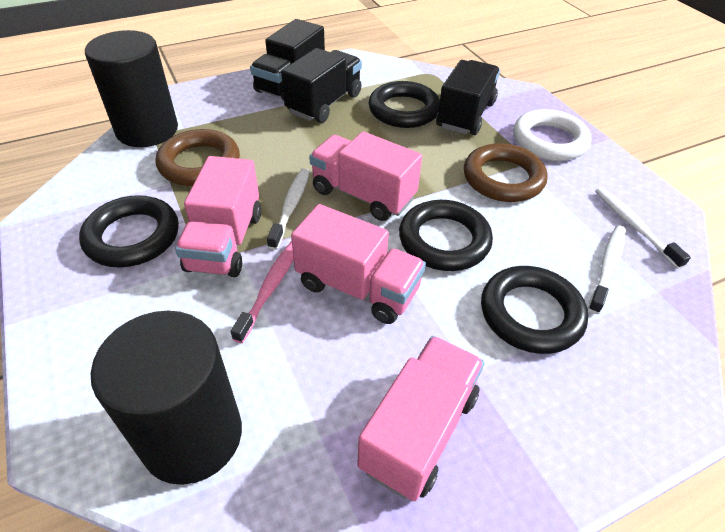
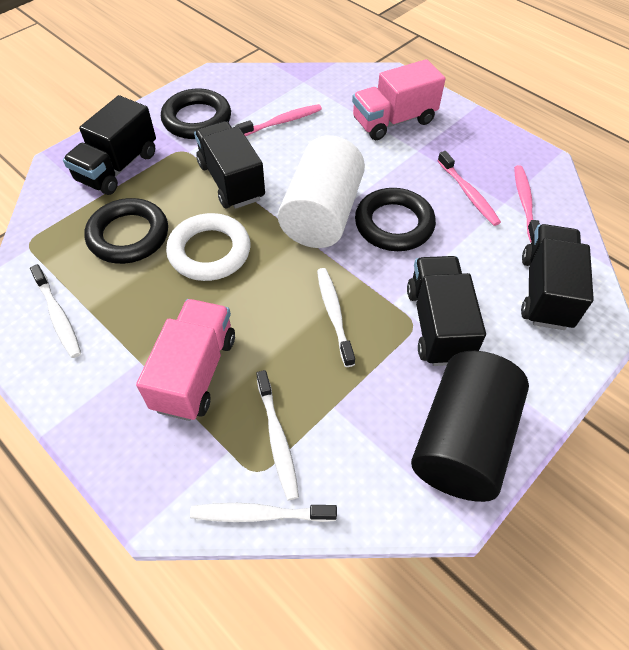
black cylinder: [85,30,178,147] [91,311,242,485] = 2 -> [411,351,529,502] = 1
black ring: [79,195,179,267] [369,81,440,128] [399,200,493,271] [481,266,588,354] = 4 -> [84,198,168,264] [161,89,231,139] [355,188,436,251] = 3
black truck: [250,19,325,101] [281,48,362,123] [436,60,500,135] = 3 -> [63,95,156,195] [194,121,265,209] [407,256,486,366] [521,224,594,330] = 4
brown ring: [155,129,240,186] [464,143,548,202] = 2 -> none = 0
pink toothbrush: [231,241,294,343] = 1 -> [235,104,322,136] [437,151,501,226] [514,165,540,242] = 3
pink truck: [175,156,261,277] [291,204,426,324] [309,131,422,221] [357,336,485,501] = 4 -> [136,299,235,421] [352,59,445,140] = 2
white cylinder: none = 0 -> [278,135,365,248] = 1
white toothbrush: [267,168,310,250] [588,225,626,314] [595,187,691,269] = 3 -> [30,264,81,358] [190,503,337,522] [256,370,299,501] [317,268,355,367] = 4

